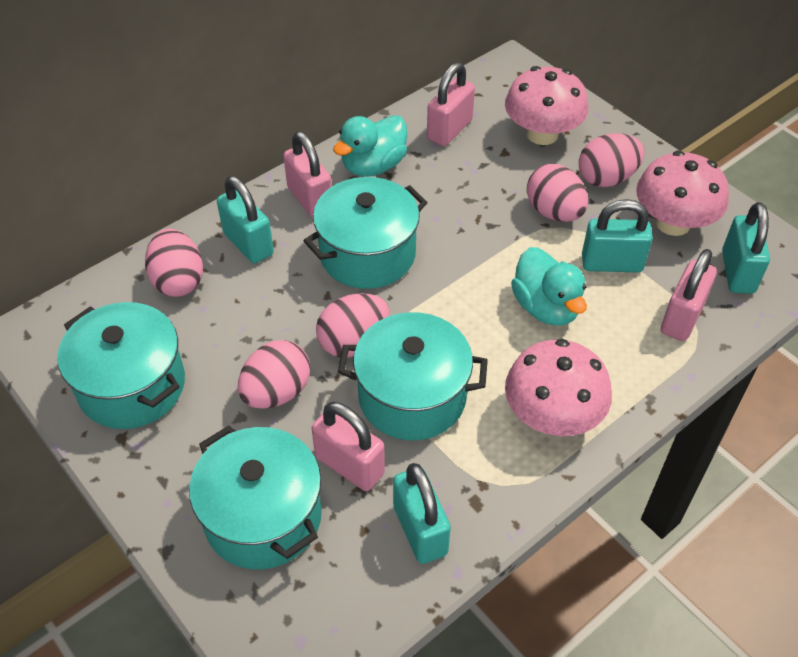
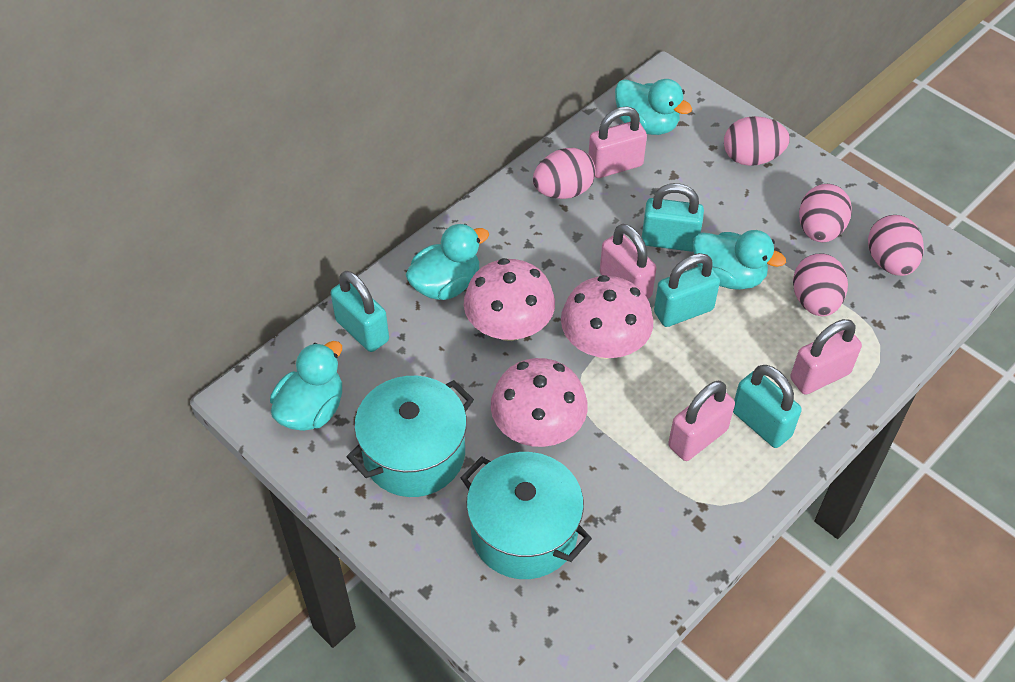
turquoise duck: [333,115,407,177] [511,247,587,326] = 2 -> [270,341,342,431] [405,224,489,300] [615,79,692,135] [693,230,786,290] = 4
turquoise pot: [57,302,185,429] [189,426,322,569] [304,177,428,289] [338,312,488,440] = 4 -> [347,376,474,497] [460,452,592,579] = 2

